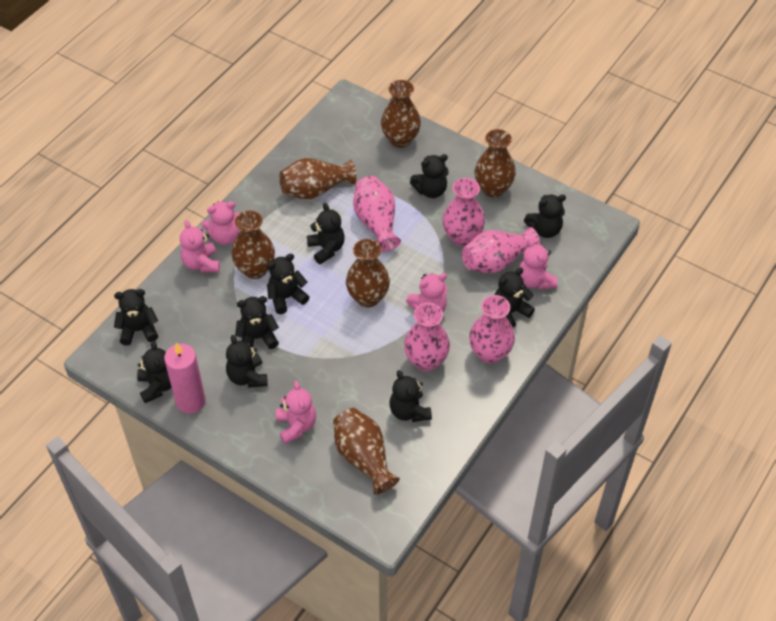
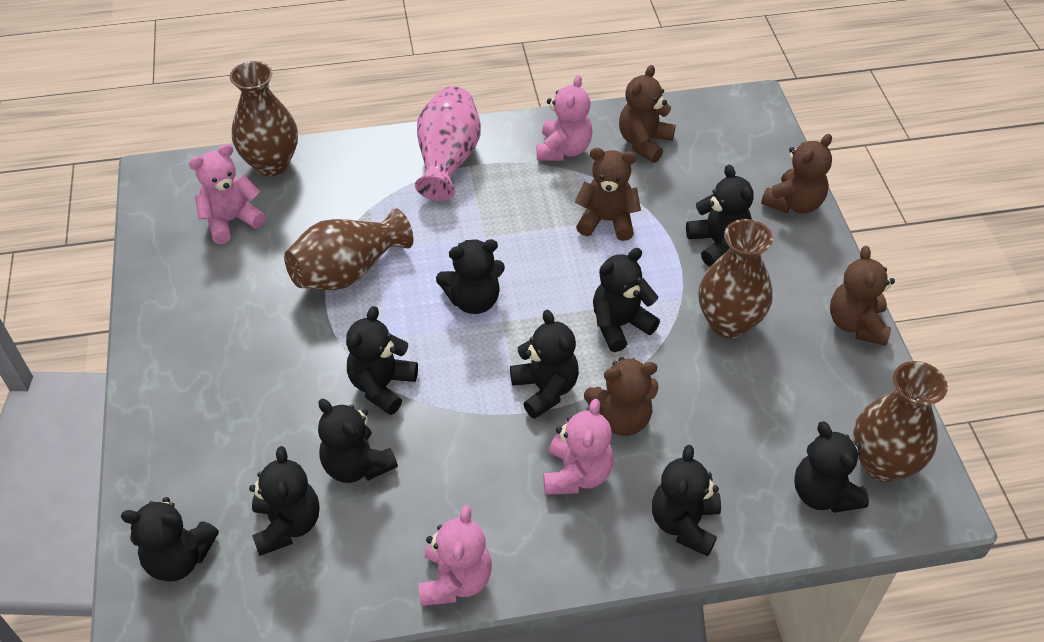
brown teddy bear: none = 0 -> [575,148,641,241] [584,357,658,436] [619,65,676,163] [761,134,832,214] [830,246,895,346] = 5
brown vase: [231,210,275,279] [279,158,357,199] [333,408,400,495] [346,239,390,307] [381,80,421,148] [475,129,516,197] = 6 -> [230,61,298,176] [284,208,413,290] [698,219,773,338] [853,361,948,482] = 4
pink candle: [164,342,206,414] = 1 -> none = 0
pink teddy bear: [180,220,220,273] [201,201,240,245] [276,381,316,444] [406,273,448,312] [519,238,558,290] = 5 -> [189,144,266,244] [418,505,492,606] [537,75,592,161] [543,399,613,495] = 4
pink vase: [353,176,401,252] [404,303,450,371] [442,178,485,246] [462,227,540,274] [469,295,515,364] = 5 -> [415,86,481,201] = 1

